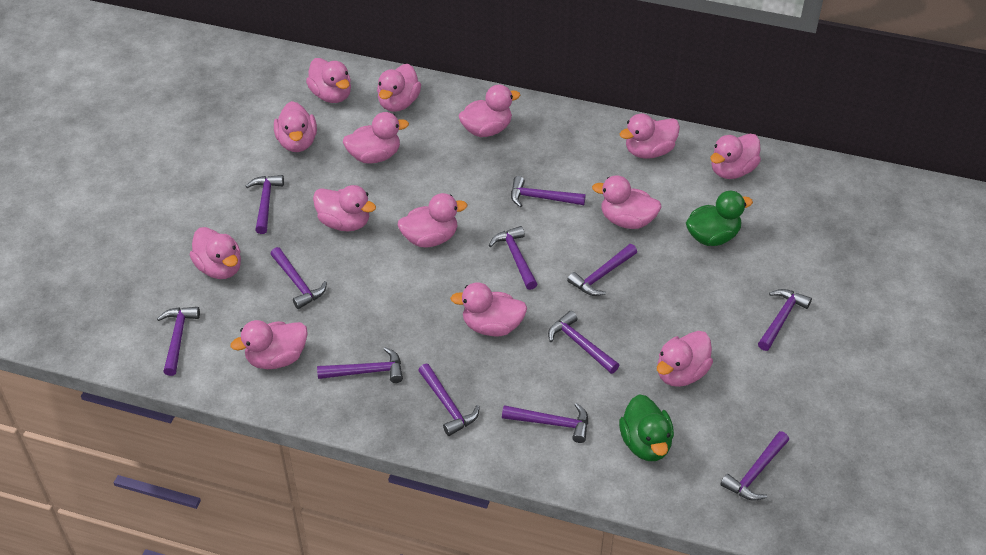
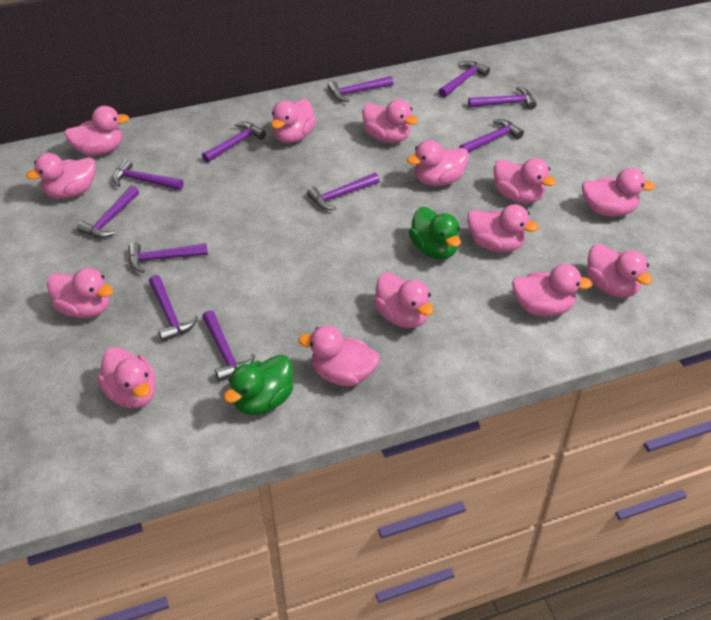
purple hammer: [157,307,200,376] [246,175,284,234] [270,247,327,309] [317,347,403,383] [418,364,480,436] [489,226,537,290] [502,403,588,443] [511,176,586,207] [548,311,619,374] [567,244,637,296] [720,431,789,501] [758,289,812,351] = 12 -> [77,186,139,238] [113,159,183,190] [128,242,208,273] [149,275,198,342] [202,122,266,163] [202,310,255,382] [307,173,380,210] [327,76,394,102] [439,61,490,98] [459,119,524,153] [468,87,537,110] = 11

